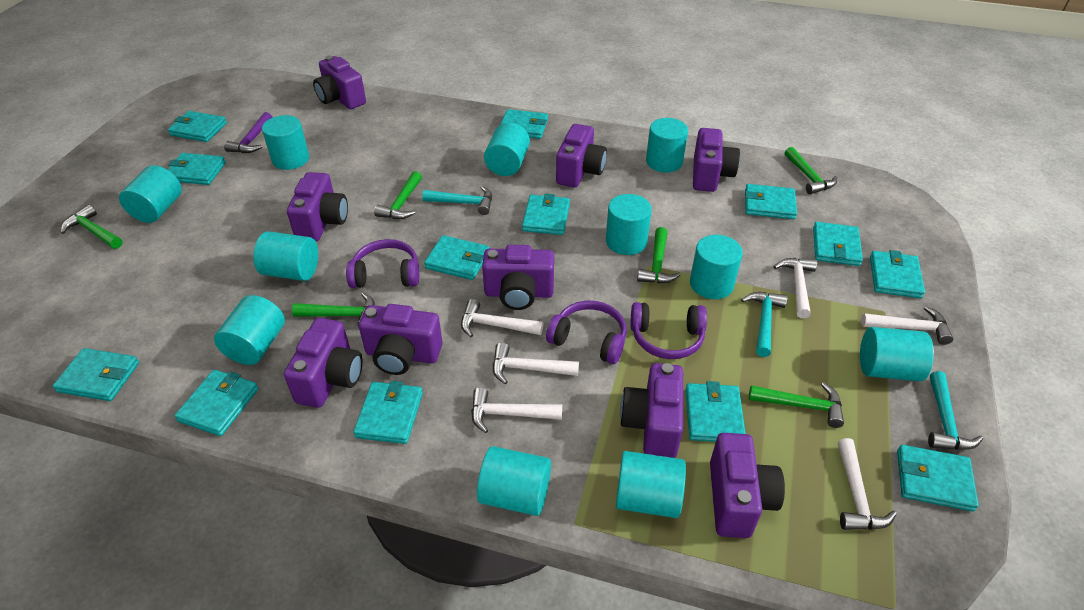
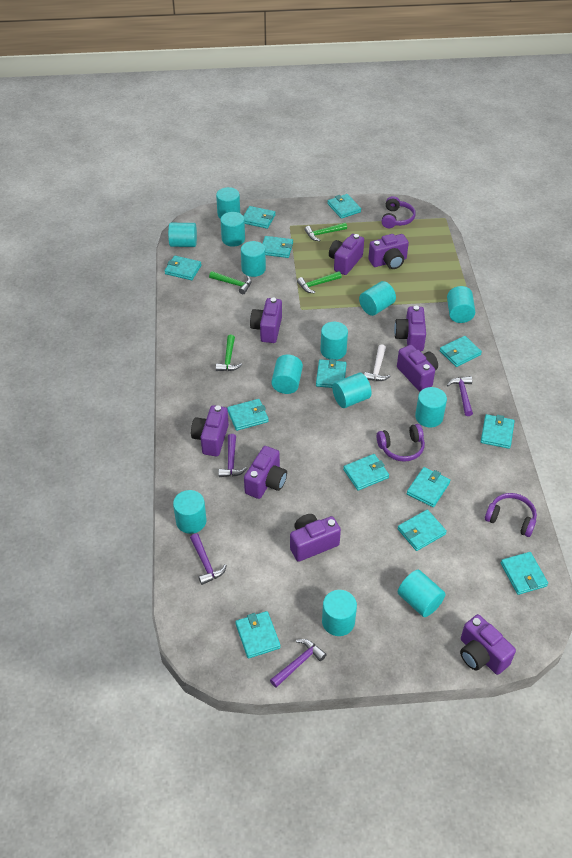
green hammer: [61,205,122,249] [292,292,375,326] [374,171,422,219] [637,227,681,284] [749,382,844,428] [785,147,837,194] = 6 -> [209,271,252,294] [216,335,242,371] [297,271,342,293] [304,223,347,241] = 4
purple hammer: [224,112,273,153] = 1 -> [190,533,227,585] [218,434,247,477] [270,639,327,688] [447,376,473,416] = 4
turquoise cylinder: [119,165,182,223] [214,295,285,365] [253,231,318,281] [262,115,309,170] [477,446,551,516] [484,122,530,176] [606,194,652,255] [616,451,686,518] [646,118,688,173] [690,235,743,299] [860,327,934,381] = 11 -> [168,223,197,247] [173,490,206,534] [216,187,240,219] [220,212,245,247] [241,241,266,277] [271,355,303,394] [320,322,348,360] [322,590,357,636] [332,373,372,408] [359,281,396,316] [398,570,446,617] [415,387,447,428] [447,286,475,323] = 13
turquoise hammer: [422,186,492,215] [741,292,788,357] [928,371,983,450] = 3 -> none = 0
white hammer: [461,299,543,337] [471,387,562,433] [493,342,579,385] [774,258,817,319] [838,438,897,530] [861,306,953,345] = 6 -> [364,344,391,381] = 1

